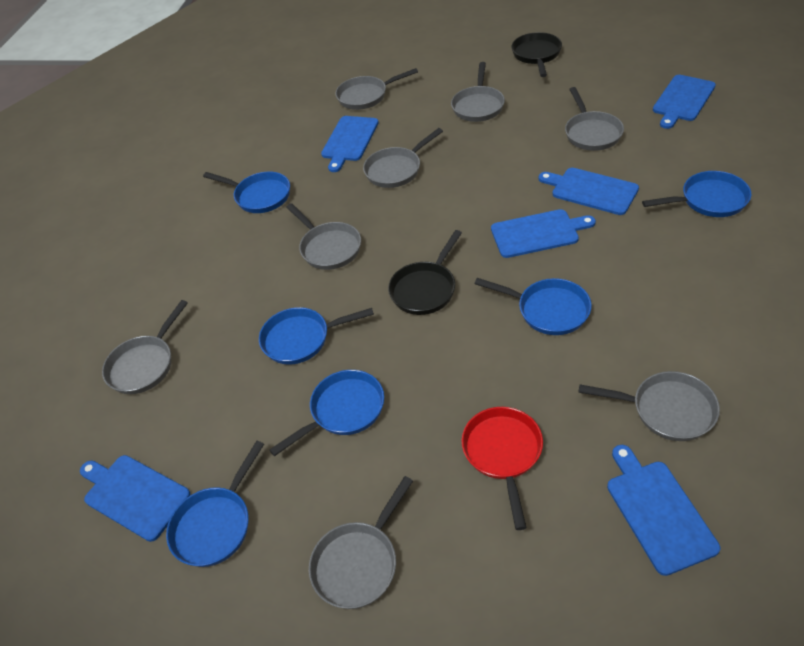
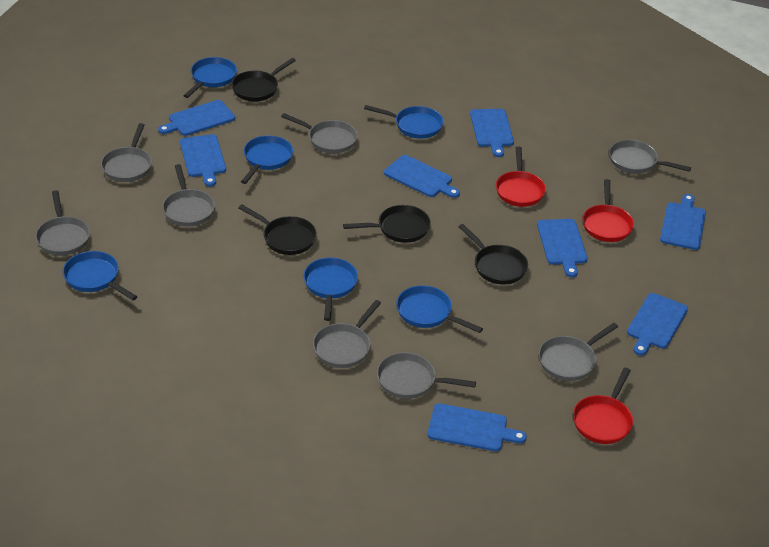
black pan: [388,230,462,315] [512,32,562,77] = 2 -> [231,58,296,101] [239,204,317,255] [343,205,431,243] [458,224,528,284] = 4
blue cutting board: [80,455,190,542] [321,116,379,172] [491,209,596,258] [538,168,639,215] [607,445,720,576] [653,75,716,129] = 6 -> [158,100,235,136] [180,134,226,187] [384,155,460,198] [427,403,527,451] [470,109,514,157] [537,219,588,277] [627,293,688,356] [660,194,706,250] = 8
red pan: [461,407,543,530] = 1 -> [496,147,546,207] [573,368,633,444] [582,179,634,242] = 3

